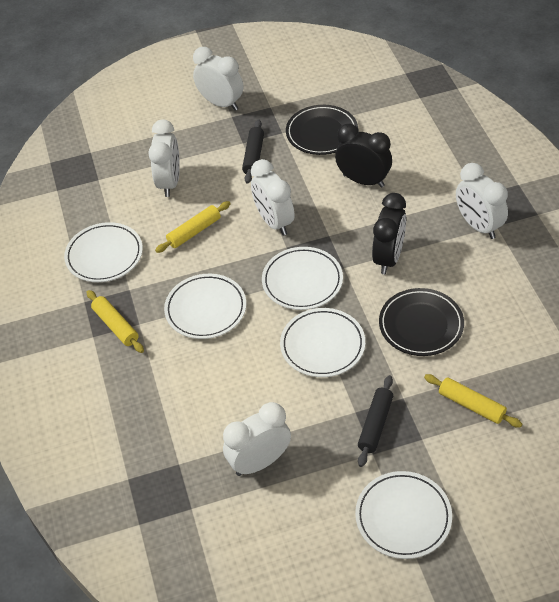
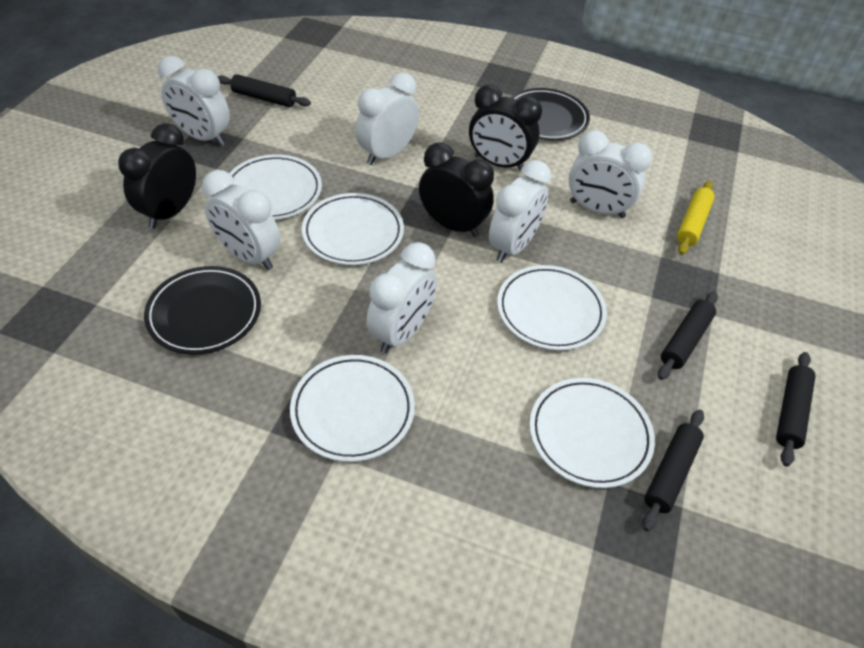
black clock: [335,124,392,187] [372,193,406,274] = 2 -> [118,123,196,229] [419,142,494,237] [469,85,542,172] = 3
black rolling pin: [242,120,264,184] [358,375,393,467] = 2 -> [218,74,311,107] [642,409,704,531] [658,292,718,380] [776,352,816,467] = 4
white clock: [148,120,180,197] [193,47,243,111] [223,402,291,476] [251,159,294,236] [456,163,508,239] = 5 -> [158,56,230,146] [202,170,280,270] [355,72,419,165] [366,242,437,354] [489,160,551,263] [569,130,652,218] = 6
yellow rolling pin: [87,290,144,353] [155,201,231,253] [424,374,522,428] = 3 -> [677,181,715,255] = 1

